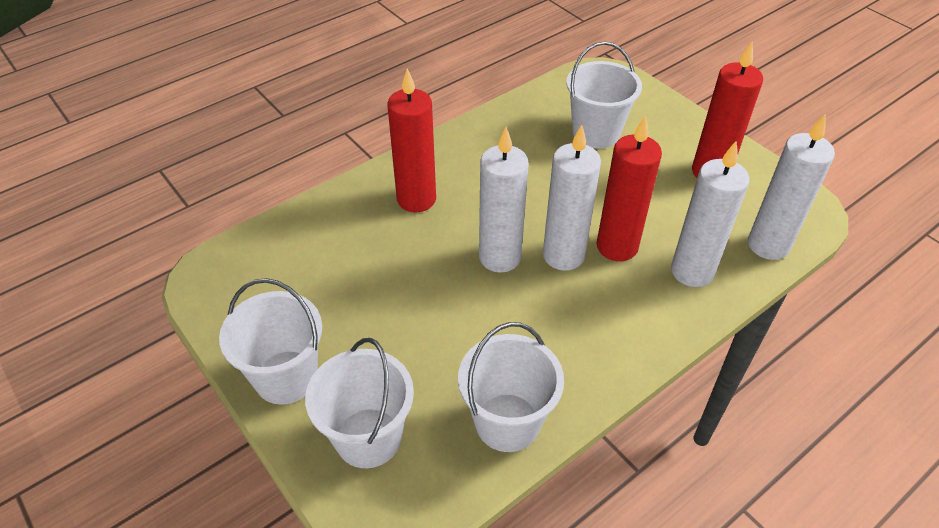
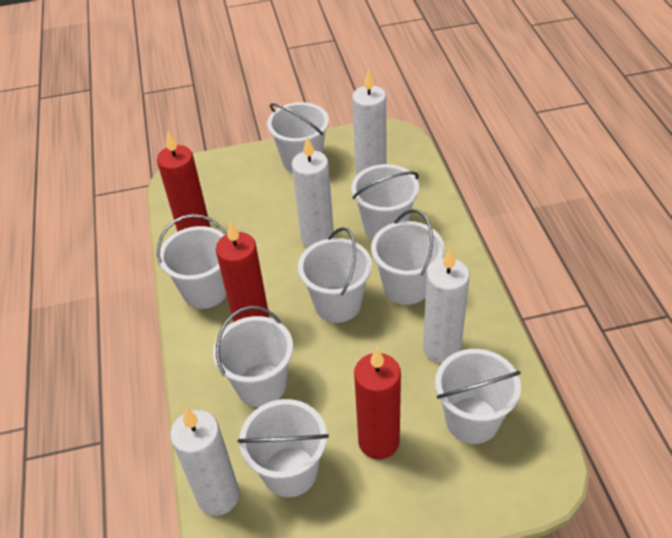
white bucket: [219,278,322,405] [305,338,414,468] [458,322,564,452] [566,42,642,149] = 4 -> [157,214,227,309] [213,306,293,407] [238,399,329,497] [267,102,329,173] [298,227,372,323] [351,164,419,240] [371,209,444,305] [435,349,521,444] = 8

